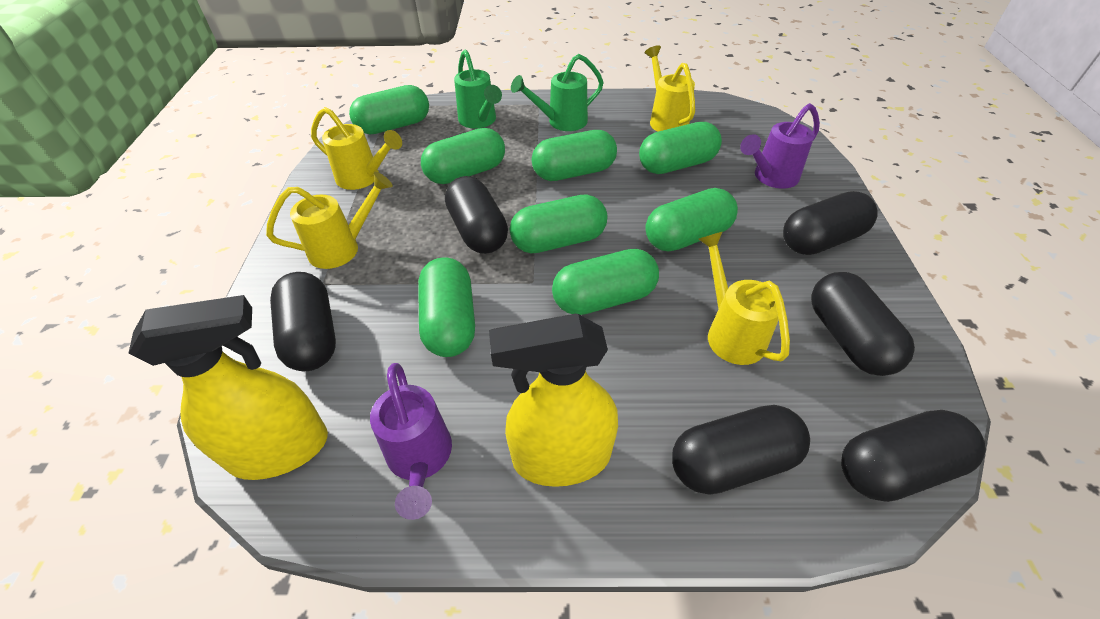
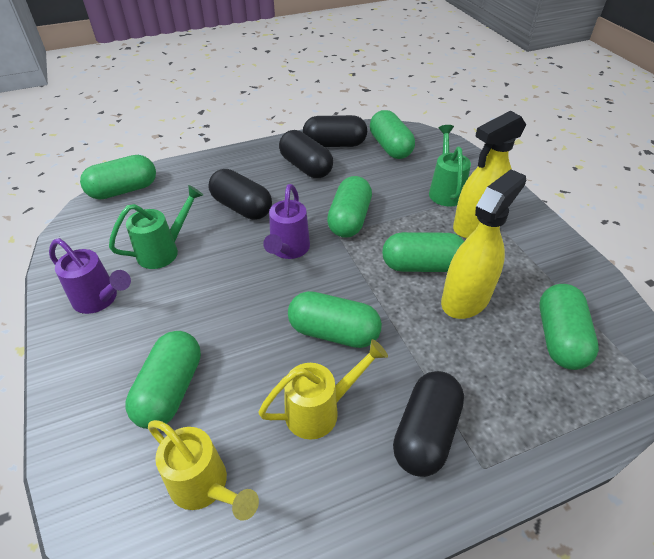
black capsule: [270,272,336,371] [445,176,508,254] [672,405,810,495] [783,191,878,255] [811,272,915,376] [841,410,986,502] = 6 -> [208,169,272,220] [279,130,333,178] [303,115,367,147] [393,371,464,477] = 4
green capsule: [349,85,429,134] [418,258,475,357] [421,128,505,184] [510,194,607,253] [532,130,617,181] [552,249,659,315] [639,122,722,174] [645,188,738,251] = 8 -> [80,155,156,200] [125,331,201,429] [288,291,382,348] [327,176,372,238] [370,110,415,159] [382,232,464,272] [539,284,599,370] = 7
yellow watering can: [266,172,393,269] [311,107,402,190] [645,45,695,132] [698,232,790,365] = 4 -> [148,420,259,521] [258,339,388,440] = 2

